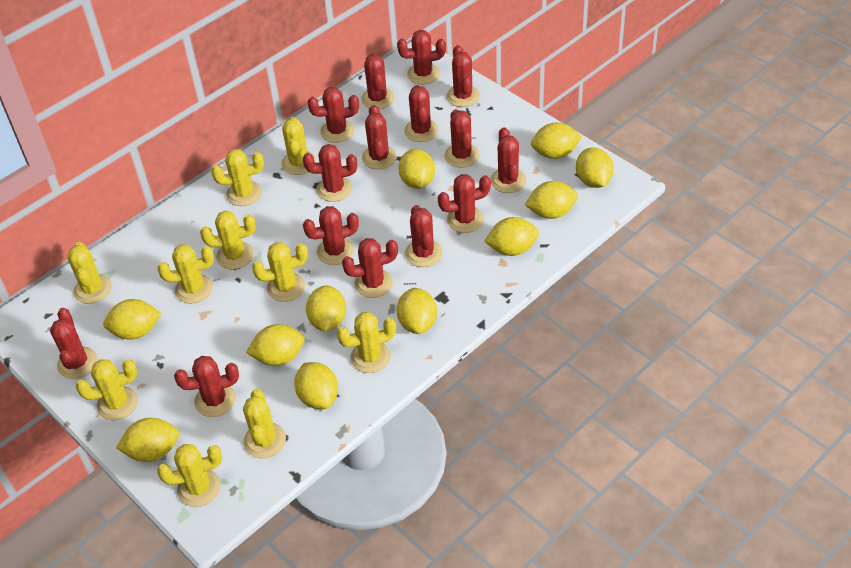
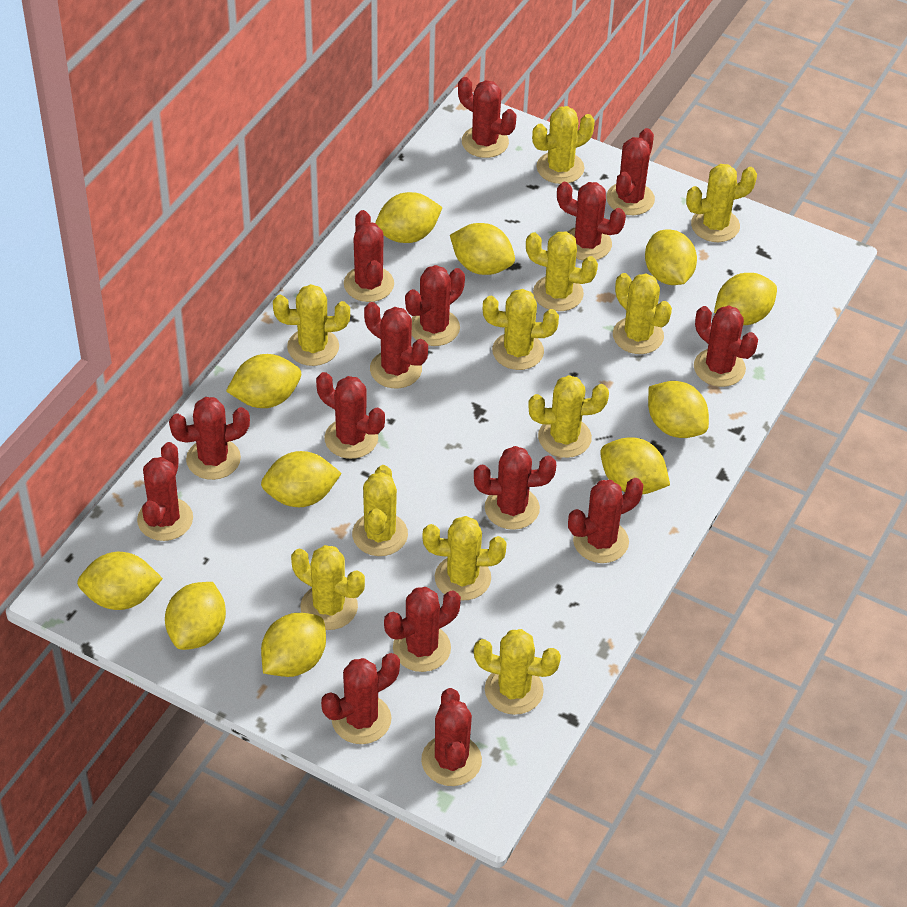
yellow cactus: [67,242,112,304] [76,359,138,420] [157,244,214,304] [157,444,222,507] [200,211,256,269] [211,149,264,206] [243,389,286,458] [252,242,308,302] [281,117,316,175] [337,312,396,373] = 10 -> [273,284,350,366] [291,545,365,630] [352,465,408,556] [423,516,507,600] [474,629,561,715] [483,289,559,370] [526,232,598,311] [528,375,609,458] [532,106,595,184] [613,273,672,354] [686,164,757,242] = 11

